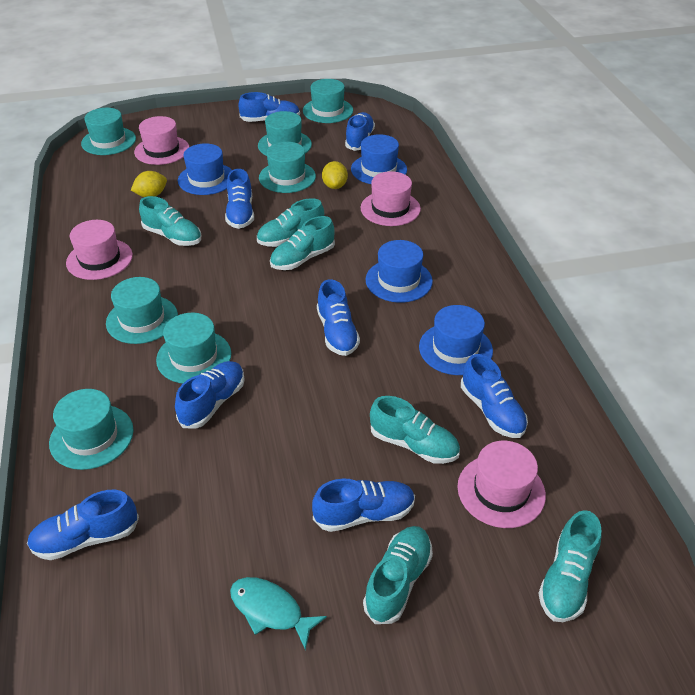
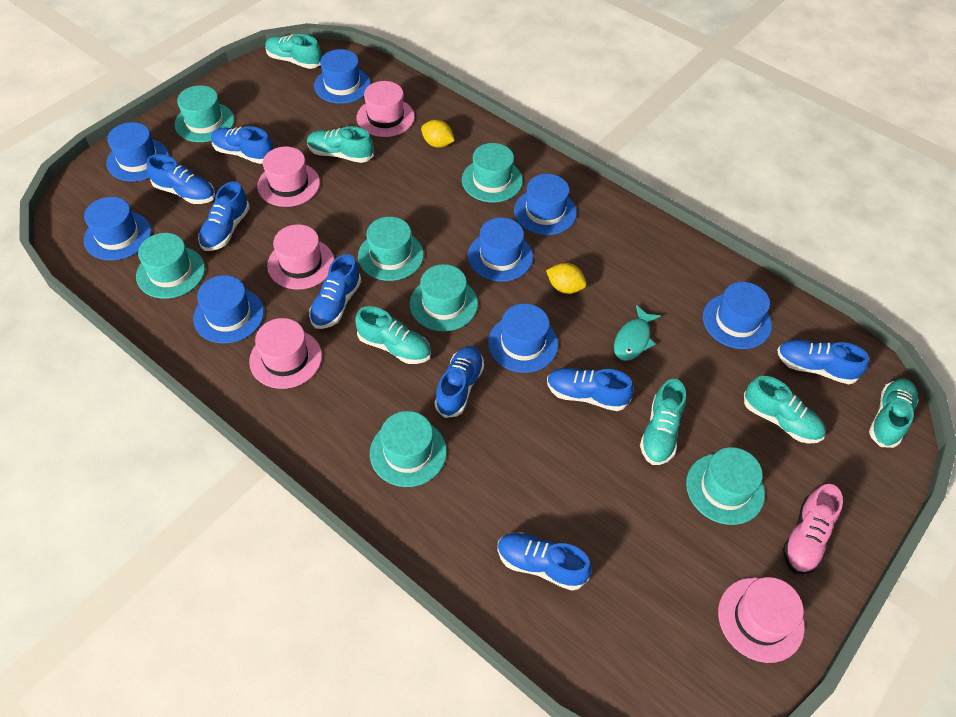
blue hat: [178,143,232,195] [351,134,407,184] [366,240,433,303] [419,305,493,375] = 4 -> [84,197,151,261] [106,122,169,181] [193,275,264,344] [314,49,371,104] [468,217,533,282] [488,304,558,373] [514,174,577,235] [703,282,772,349] = 8
pink hat: [66,220,133,280] [134,116,189,165] [360,171,421,226] [457,441,546,528] = 4 -> [249,318,322,389] [257,146,320,207] [267,224,334,289] [357,81,415,137] [718,577,805,663] = 5
pink shoe: none = 0 -> [783,484,843,574] = 1

